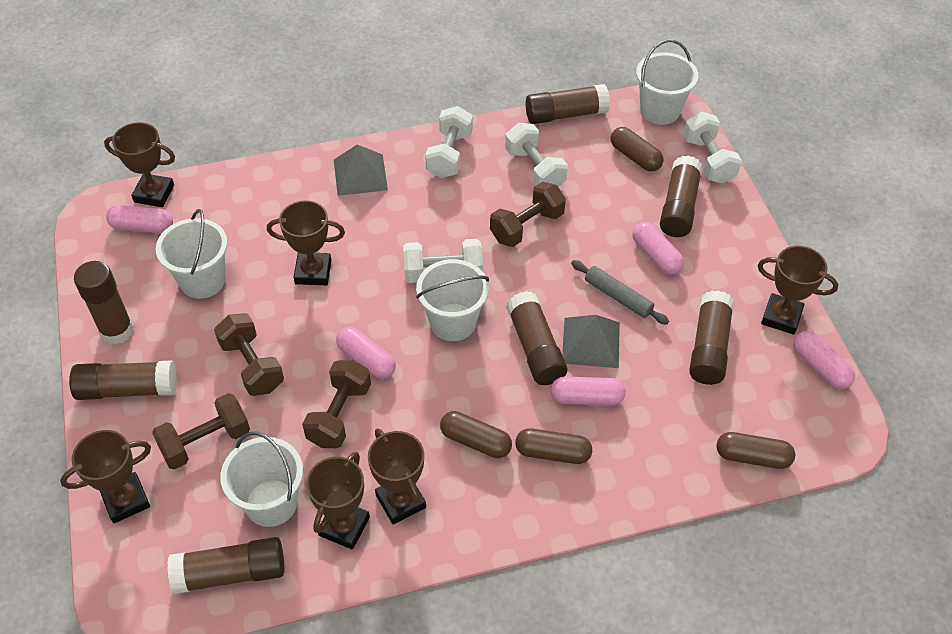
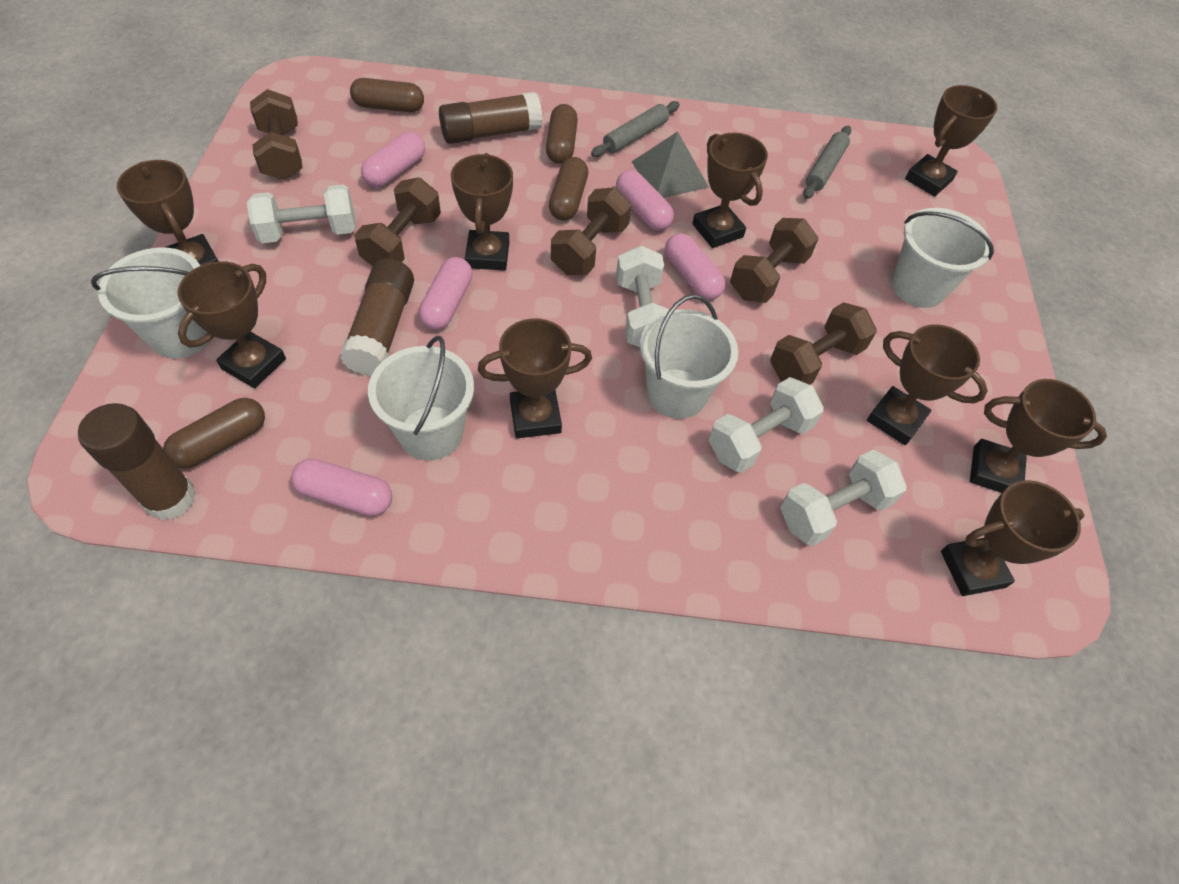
brown dumbbell: [152,393,250,469] [214,313,284,396] [302,360,371,448] [490,182,566,247] = 4 -> [250,89,302,180] [354,178,441,266] [551,187,632,275] [730,218,819,303] [770,302,877,385] = 5
brown glue stick: [69,360,177,400] [74,261,134,345] [167,537,285,594] [506,291,567,385] [526,84,610,124] [660,156,703,237] [689,290,734,385] = 7 -> [78,403,196,521] [340,258,414,376] [439,92,543,144] = 3
brown trophy: [60,430,151,523] [104,122,175,207] [267,200,345,285] [306,452,370,549] [368,428,426,524] [758,246,838,335] = 6 -> [117,160,218,266] [178,261,286,389] [451,153,513,271] [478,318,592,438] [692,133,768,248] [867,324,988,445] [905,85,997,196] [941,480,1084,596] [970,379,1107,493] = 9
grey pyramid: [334,145,388,196] [562,315,620,368] = 2 -> [632,131,709,198] = 1
grey rolling pin: [571,260,669,325] = 1 -> [591,101,680,157] [803,126,851,199] = 2

